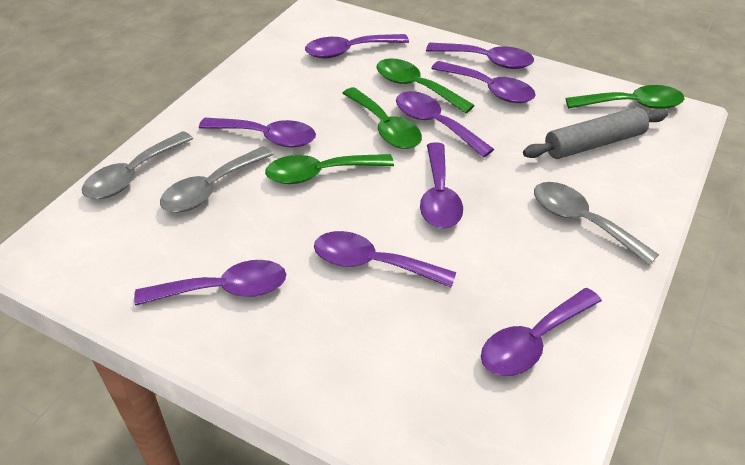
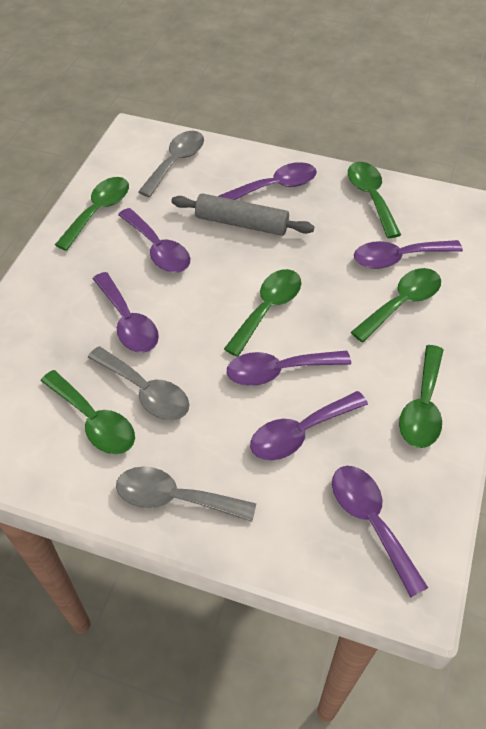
green spoon: [265,154,394,184] [342,87,422,149] [377,58,475,113] [565,85,684,109] = 4 -> [41,370,135,454] [55,177,129,251] [224,269,301,357] [348,162,401,238] [351,268,441,342] [399,345,443,448] = 6
purple spoon: [134,260,286,306] [199,118,316,147] [305,34,409,58] [314,231,456,288] [396,91,494,157] [420,142,463,229] [426,43,534,69] [431,61,536,103] [481,288,602,376] = 9 -> [93,272,159,353] [118,208,190,273] [218,162,317,200] [227,351,351,386] [250,391,368,460] [332,466,428,598] [354,240,463,269] = 7

